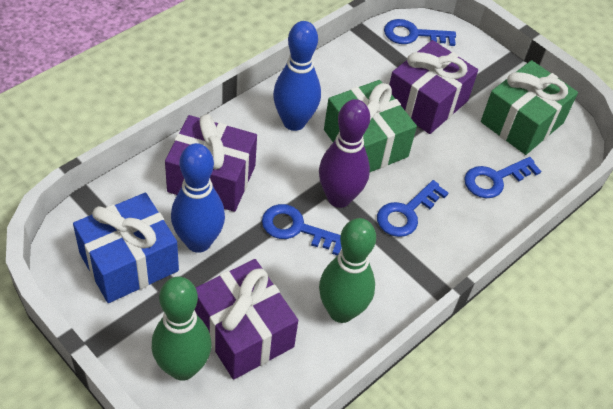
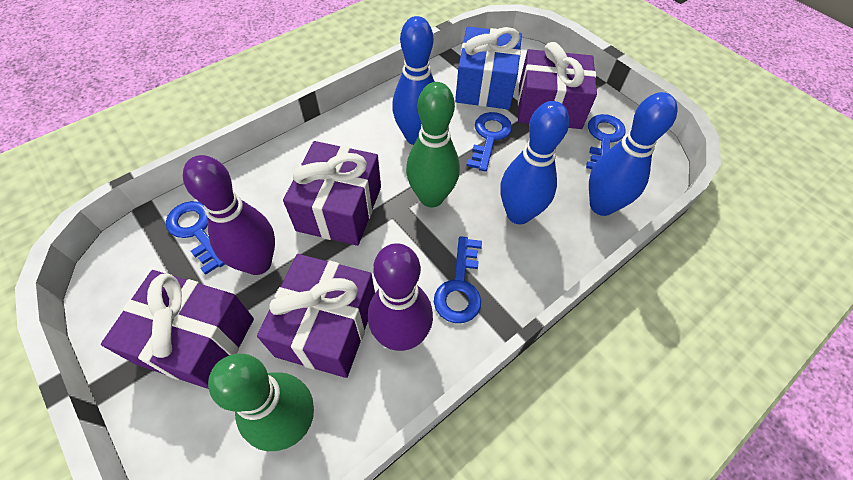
blue bowling pin: [171,143,225,253] [273,21,321,131] = 2 -> [392,16,435,145] [500,101,569,224] [589,92,677,216] = 3
green gift: [324,80,417,172] [481,60,578,155] = 2 -> none = 0
purple bowling pin: [319,99,370,208] = 1 -> [183,155,275,275] [368,243,433,351] = 2
purple gift: [165,114,257,212] [195,259,298,380] [389,40,478,134] = 3 -> [101,270,254,389] [257,254,375,378] [283,141,381,246] [518,42,597,129] = 4

